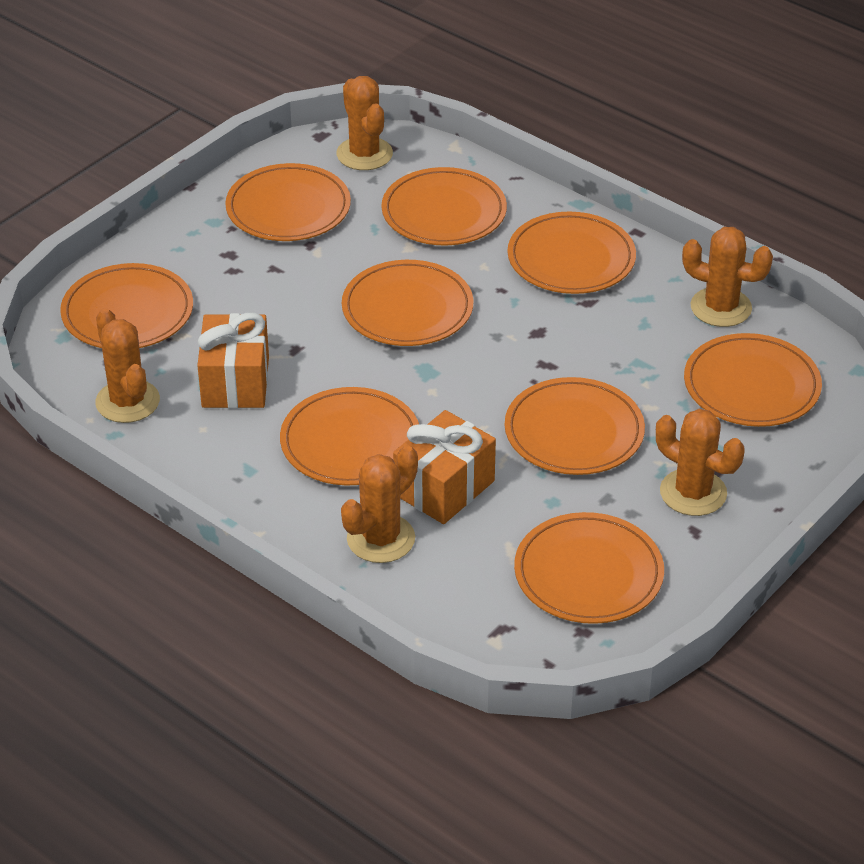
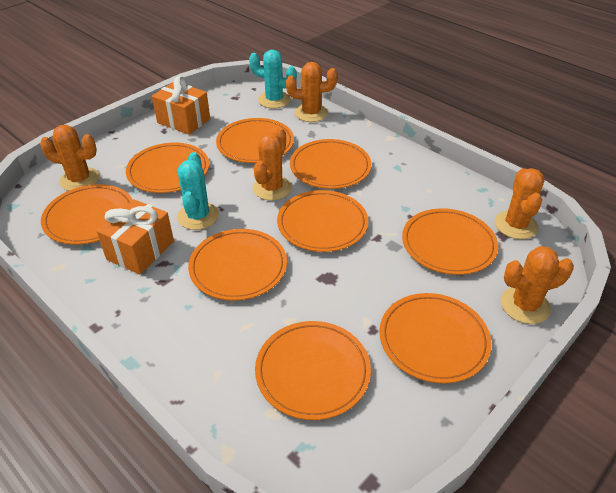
turquoise cactus: none = 0 -> [177,152,219,230] [249,50,297,108] = 2

